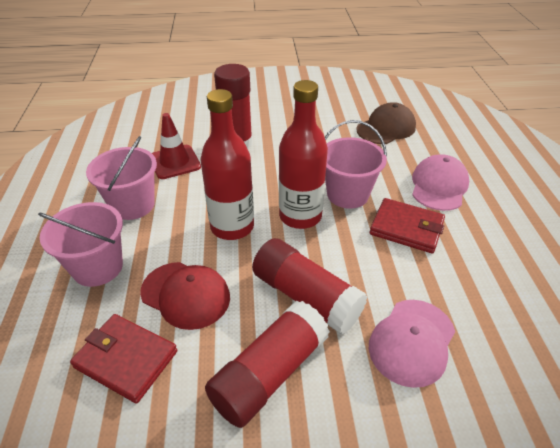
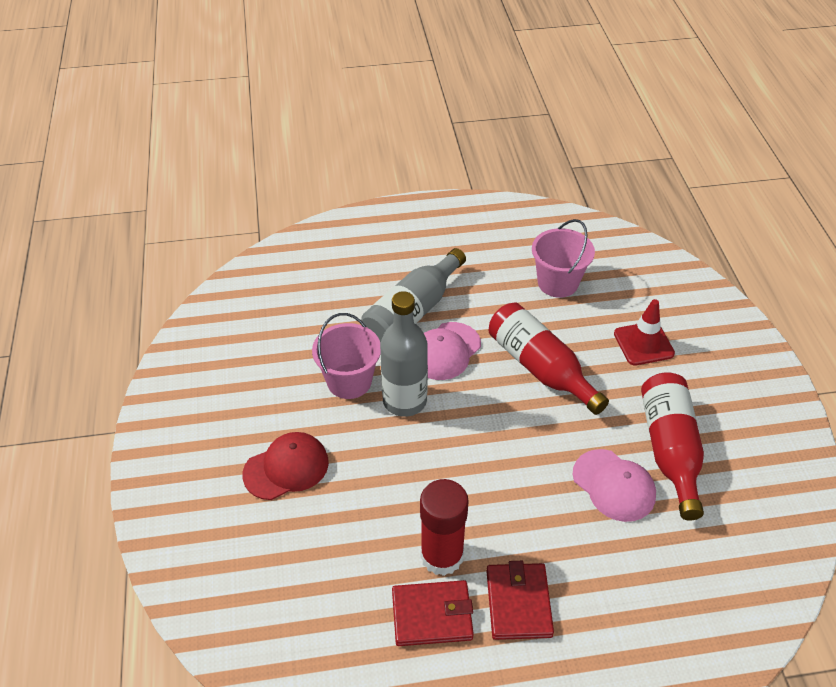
brown cap: [356,102,416,144] = 1 -> none = 0
grey bottle: none = 0 -> [361,248,466,343] [380,291,428,417] = 2
pink bucket: [38,202,123,287] [86,136,157,220] [325,120,387,209] = 3 -> [312,313,381,399] [532,219,595,298] = 2
red glue stick: [205,301,330,428] [214,64,253,149] [252,238,368,335] = 3 -> [420,479,469,576] = 1

